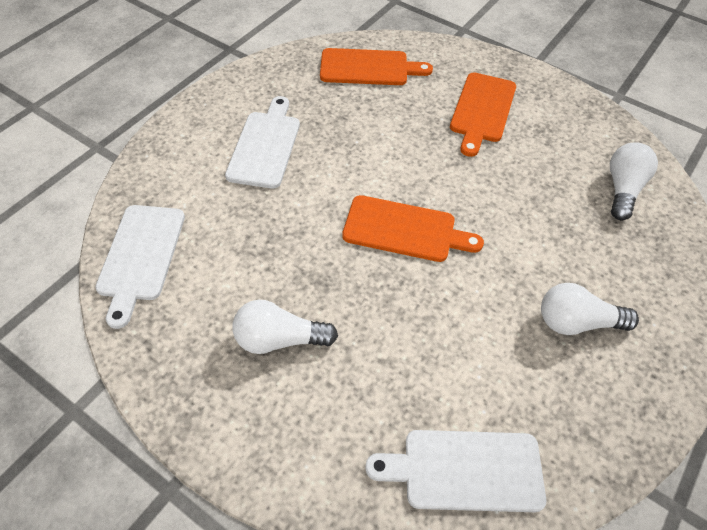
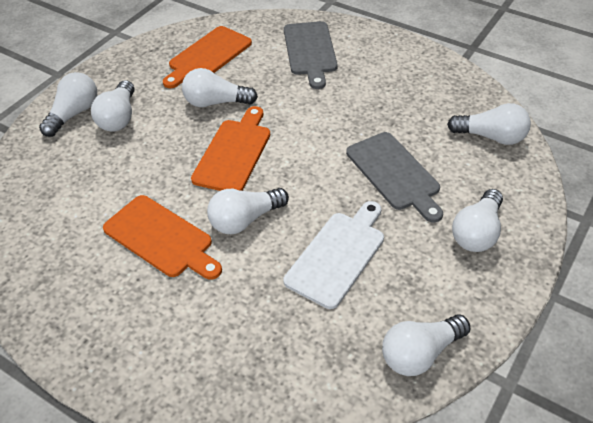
grey cutting board: none = 0 -> [284,21,338,89] [346,132,443,223] = 2
white cutting board: [95,205,185,329] [225,96,300,189] [365,430,546,512] = 3 -> [283,201,384,309] = 1
white light bulb: [233,300,338,354] [541,283,639,335] [610,142,658,220] = 3 -> [39,72,97,137] [91,80,134,132] [182,68,258,107] [207,188,289,234] [382,314,470,376] [447,103,531,145] [452,189,503,252] = 7

